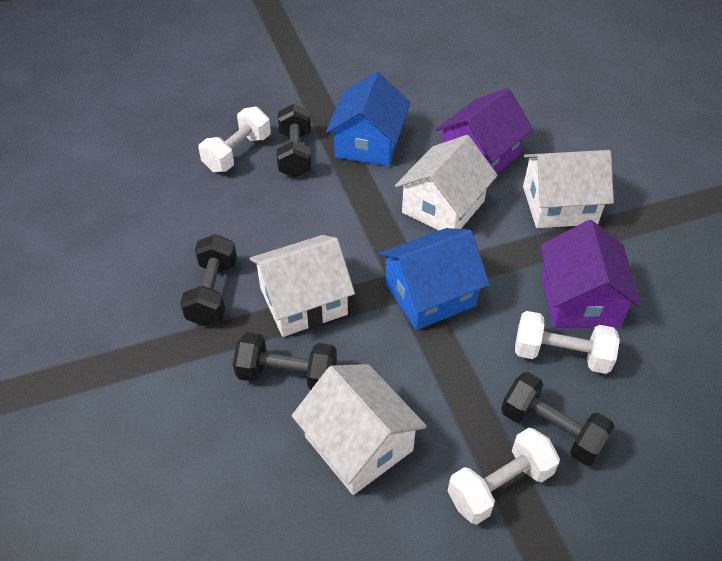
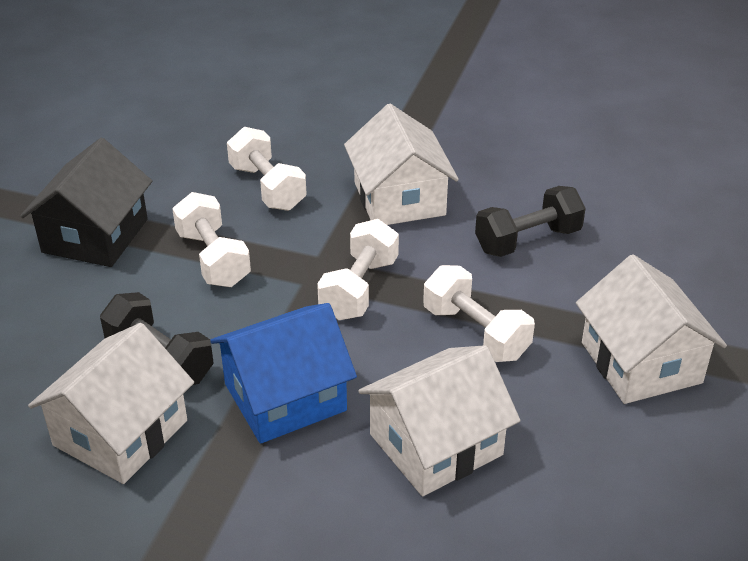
black dumbbell: [180,234,237,326] [233,332,337,390] [277,104,311,178] [501,372,615,466] = 4 -> [100,292,214,385] [475,186,586,257] = 2
black house: none = 0 -> [20,138,152,267] = 1
blue house: [326,71,410,166] [379,228,490,330] = 2 -> [210,303,357,444] = 1
purple house: [435,88,533,173] [540,220,642,328] = 2 -> none = 0
white dumbbell: [199,106,271,172] [448,428,560,525] [515,311,620,374] = 3 -> [172,192,251,287] [227,127,307,211] [317,219,399,320] [423,265,535,362] = 4

